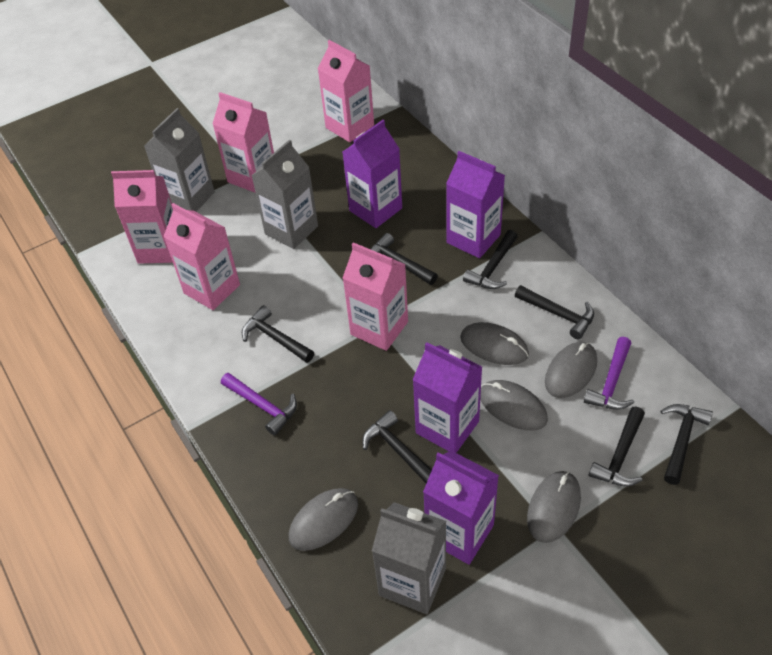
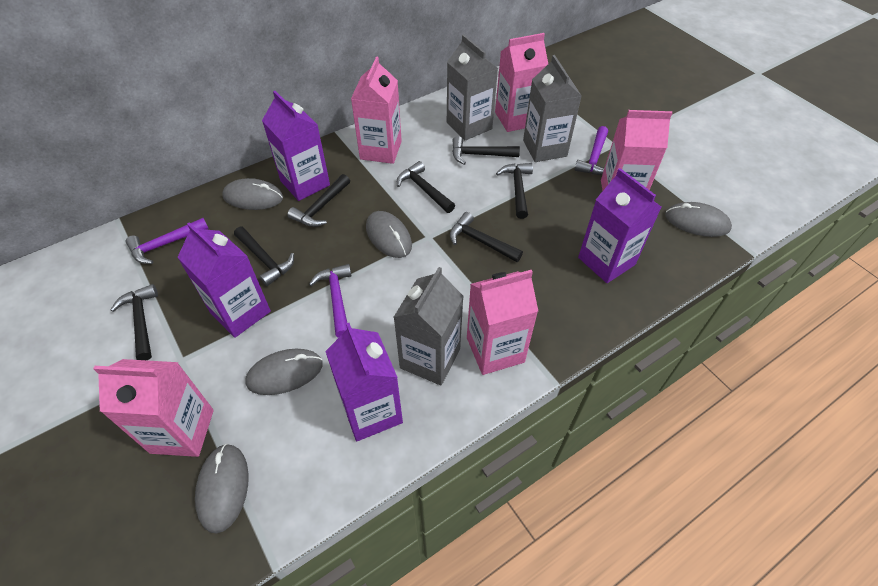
purple hammer: [221,373,297,436] [584,337,634,410] = 2 -> [126,218,209,264] [309,264,352,338] [574,126,608,175] = 3

